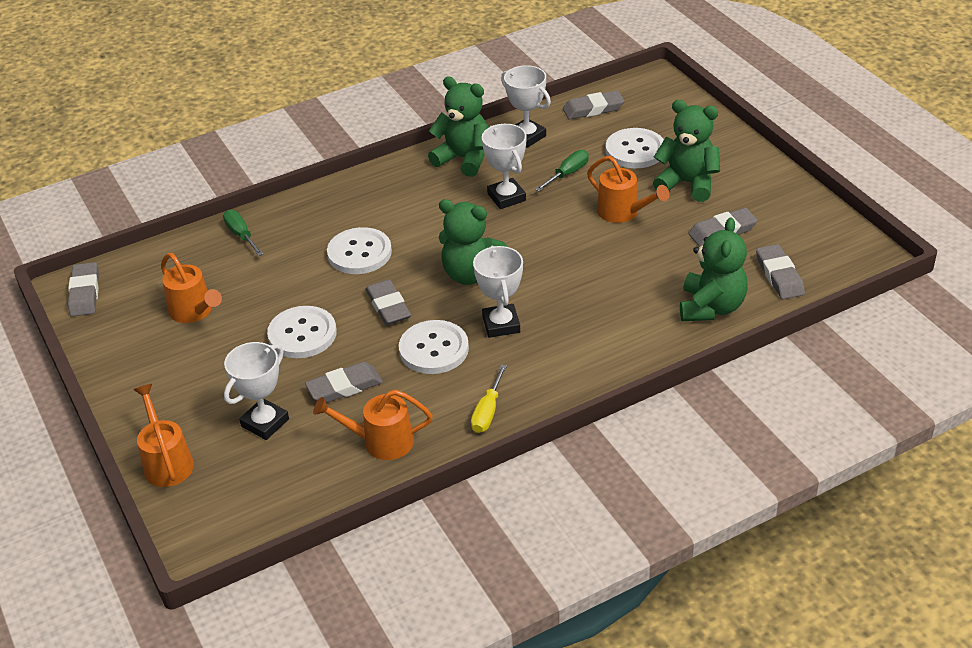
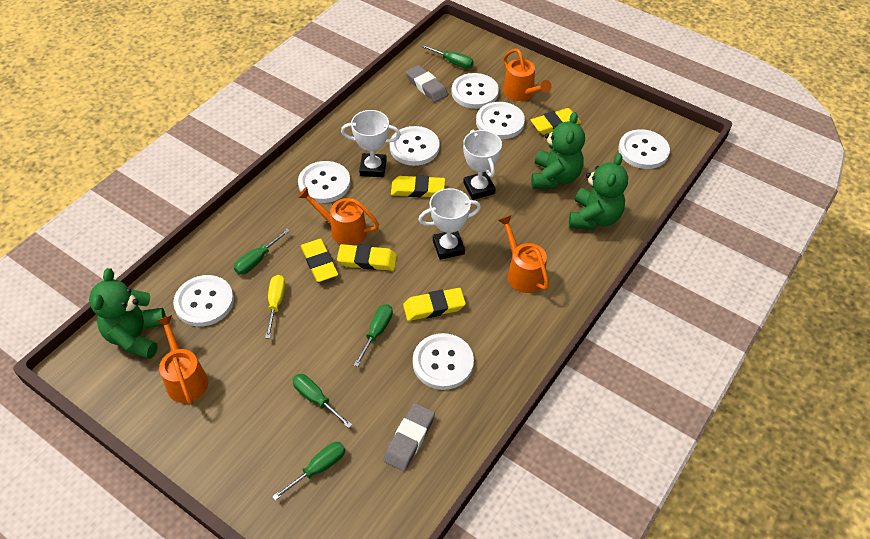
green screwdriver: [223,210,263,256] [535,150,589,191] = 2 -> [234,228,290,275] [272,442,345,501] [292,374,352,428] [354,304,393,367] [421,45,474,69] = 5
green teddy bear: [428,76,488,177] [439,199,507,285] [653,100,720,202] [680,217,748,321] = 4 -> [89,268,166,359] [531,112,585,189] [569,153,628,230] = 3
grey eraser: [68,262,99,317] [305,362,383,403] [365,279,411,325] [563,90,624,119] [688,208,758,247] [756,244,805,299] = 6 -> [383,403,435,471] [406,65,448,102] = 2
white button: [267,306,337,358] [327,227,392,274] [399,320,469,374] [606,128,664,168] = 4 -> [173,275,234,327] [298,161,351,203] [390,126,440,166] [413,333,474,390] [452,73,499,109] [476,102,525,139] [618,129,670,169] = 7
white trophy: [224,342,289,440] [473,246,523,338] [482,124,527,209] [501,65,551,148] = 4 -> [341,110,401,177] [418,188,481,260] [463,130,502,200] = 3
yellow eraser: none = 0 -> [301,239,338,282] [337,244,397,271] [391,175,445,197] [403,288,466,321] [531,108,581,135] = 5

